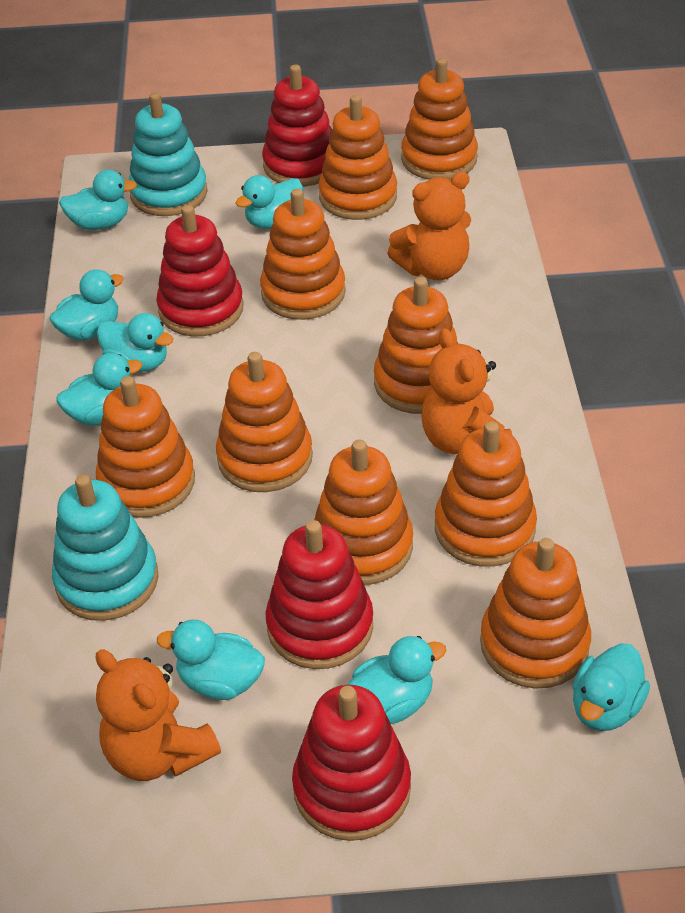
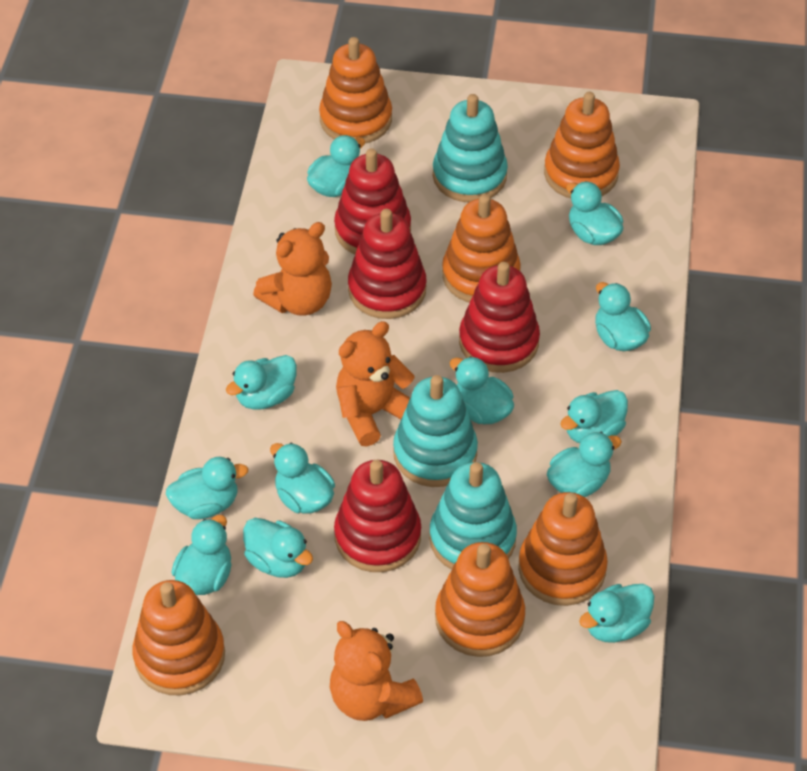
orange stacking toy: [96,376,195,518] [216,352,313,492] [260,189,346,320] [314,439,413,585] [318,95,397,220] [374,277,458,414] [401,58,478,180] [435,421,537,567] [480,538,591,689] = 9 -> [132,580,225,695] [319,37,392,143] [435,542,525,657] [442,194,521,303] [518,492,608,606] [544,92,620,198] = 6
turquoise duck: [49,269,124,341] [57,353,142,426] [59,170,137,230] [97,313,173,372] [157,620,265,700] [235,175,303,229] [347,636,447,724] [572,643,650,731] = 8 -> [166,457,249,519] [171,515,232,595] [226,355,297,410] [243,518,313,578] [270,443,335,514] [307,135,365,197] [450,356,514,424] [547,432,622,497] [560,390,628,443] [566,181,624,245] [579,584,654,643] [595,282,651,351] = 12
turquoise stacking toy: [52,475,159,621] [129,93,208,216] = 2 -> [393,375,478,487] [429,462,517,570] [433,94,508,202] = 3

